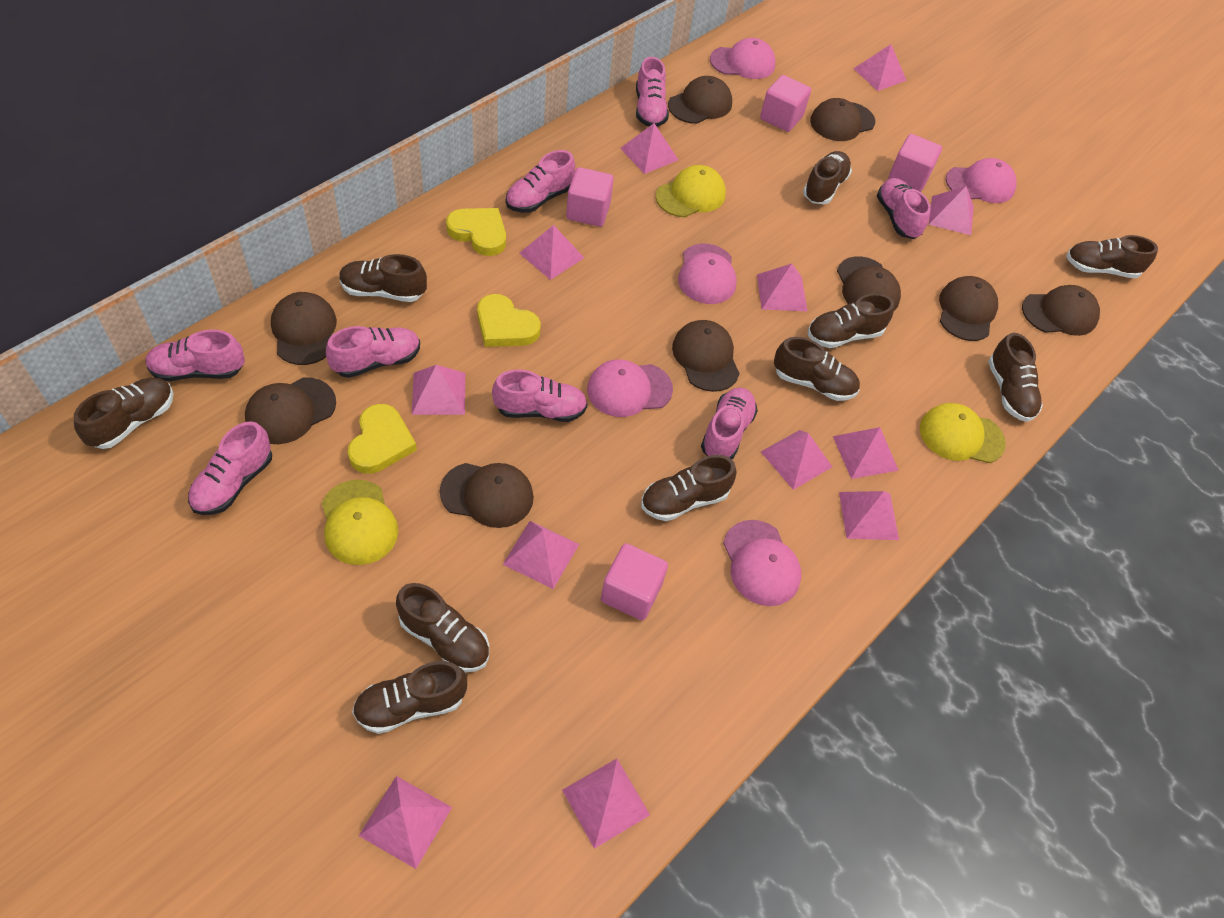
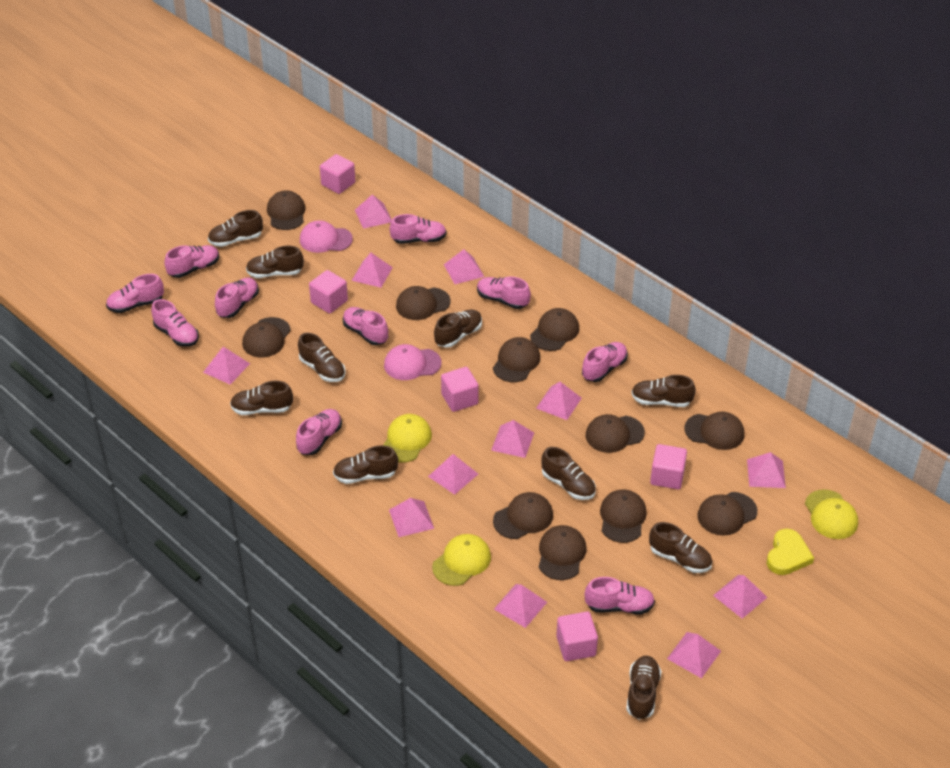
brown cap: [245,377,336,444] [271,292,337,365] [440,463,534,528] [668,76,732,124] [672,320,740,392] [810,98,875,141] [837,256,901,311] [939,276,998,341] [1022,285,1100,336] = 9 -> [242,317,291,357] [267,191,306,230] [396,286,451,320] [493,337,540,382] [493,492,553,539] [530,308,579,351] [539,525,586,580] [586,414,645,453] [600,490,647,543] [684,412,744,450] [698,492,757,536] = 11
pink cap: [587,359,673,417] [678,244,737,304] [710,38,775,79] [723,520,801,606] [946,158,1017,203] = 5 -> [300,220,353,253] [384,344,441,380] = 2
pink cube: [566,167,614,227] [601,543,668,621] [760,75,811,132] [889,134,942,192] = 4 -> [309,270,348,314] [320,154,355,194] [441,367,479,412] [556,611,598,661] [650,444,687,489] = 5
pink shoe: [145,330,245,381] [188,421,272,515] [326,326,420,378] [492,369,588,422] [506,150,575,213] [636,57,669,127] [701,388,758,459] [877,178,931,239] = 8 -> [106,274,164,313] [151,299,199,347] [164,245,219,278] [215,277,259,318] [296,409,342,455] [343,307,388,345] [390,214,447,244] [477,277,531,309] [582,342,628,382] [585,577,655,615] = 10
yellow heart: [348,404,417,474] [446,208,506,256] [477,294,541,347] = 3 -> [767,529,814,575] = 1

